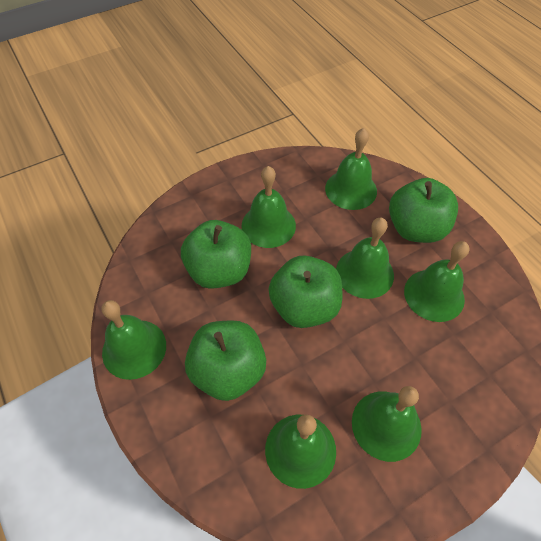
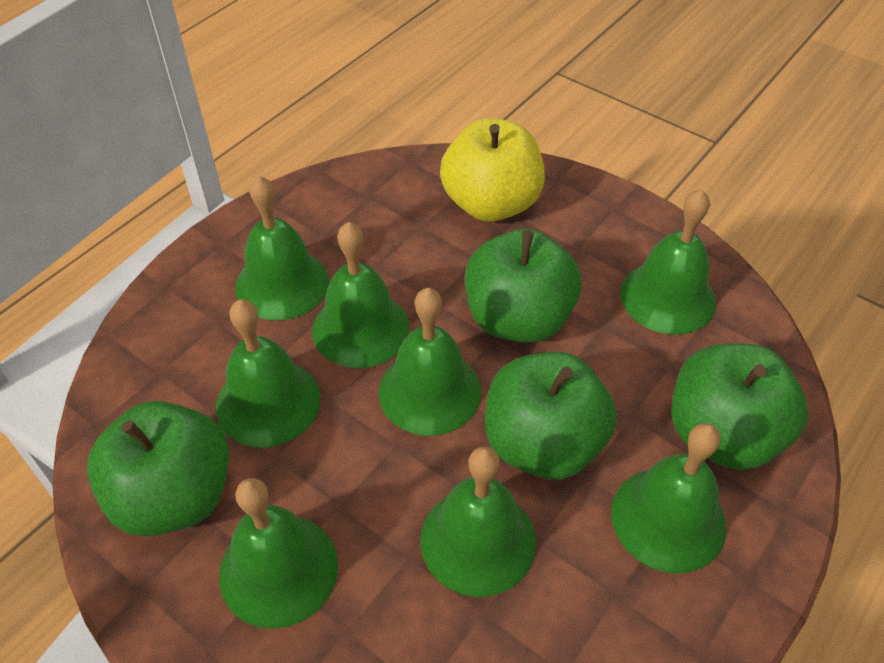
green bell: [102,300,166,380] [242,166,296,248] [265,414,336,489] [325,128,377,210] [336,217,394,299] [352,386,422,462] [404,241,469,322] = 7 -> [216,299,320,448] [219,478,338,629] [235,176,329,321] [312,222,410,368] [379,288,481,436] [420,446,536,597] [611,423,726,573] [620,189,716,335] = 8
yellow apple: none = 0 -> [440,118,545,222] = 1

